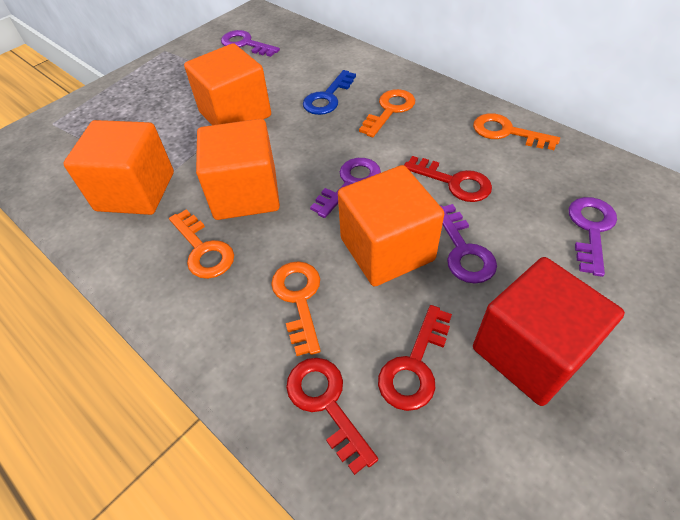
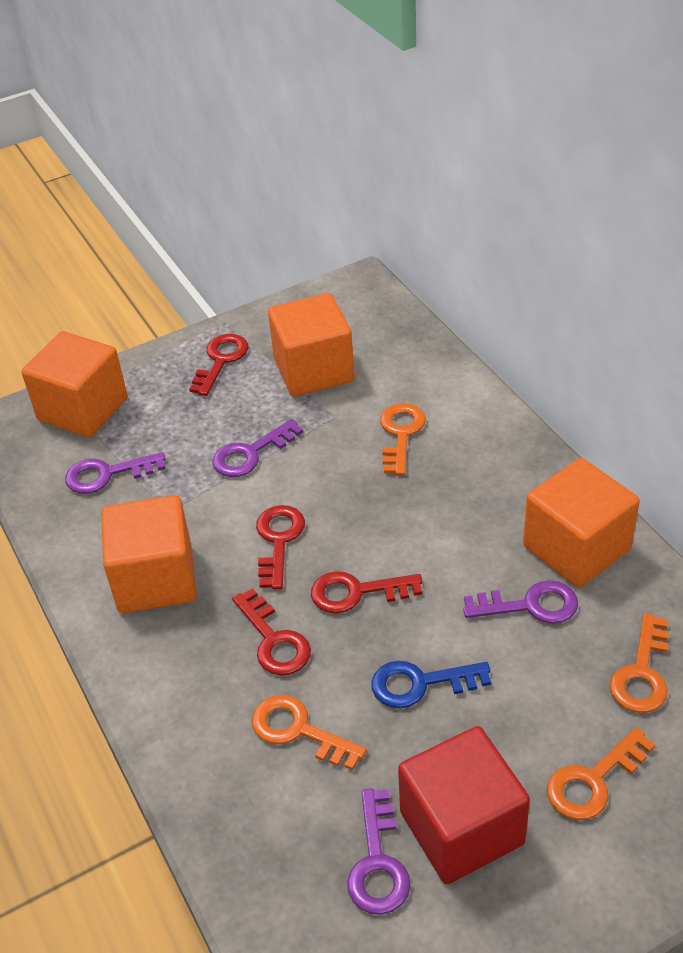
red key: [286,358,378,475] [378,305,452,411] [404,156,492,202] = 3 -> [189,334,248,396] [232,588,311,676] [256,505,305,589] [311,571,423,614] = 4

